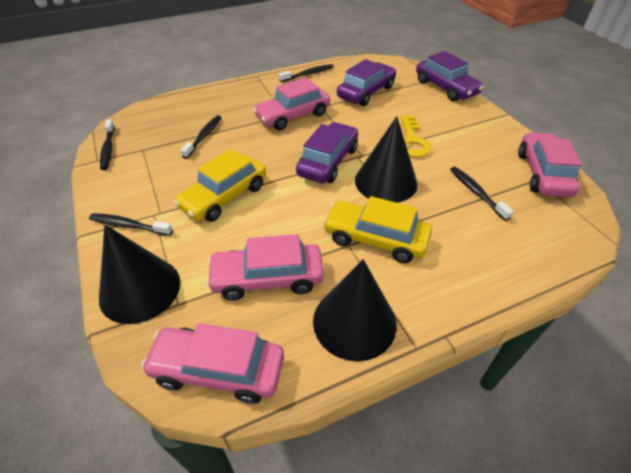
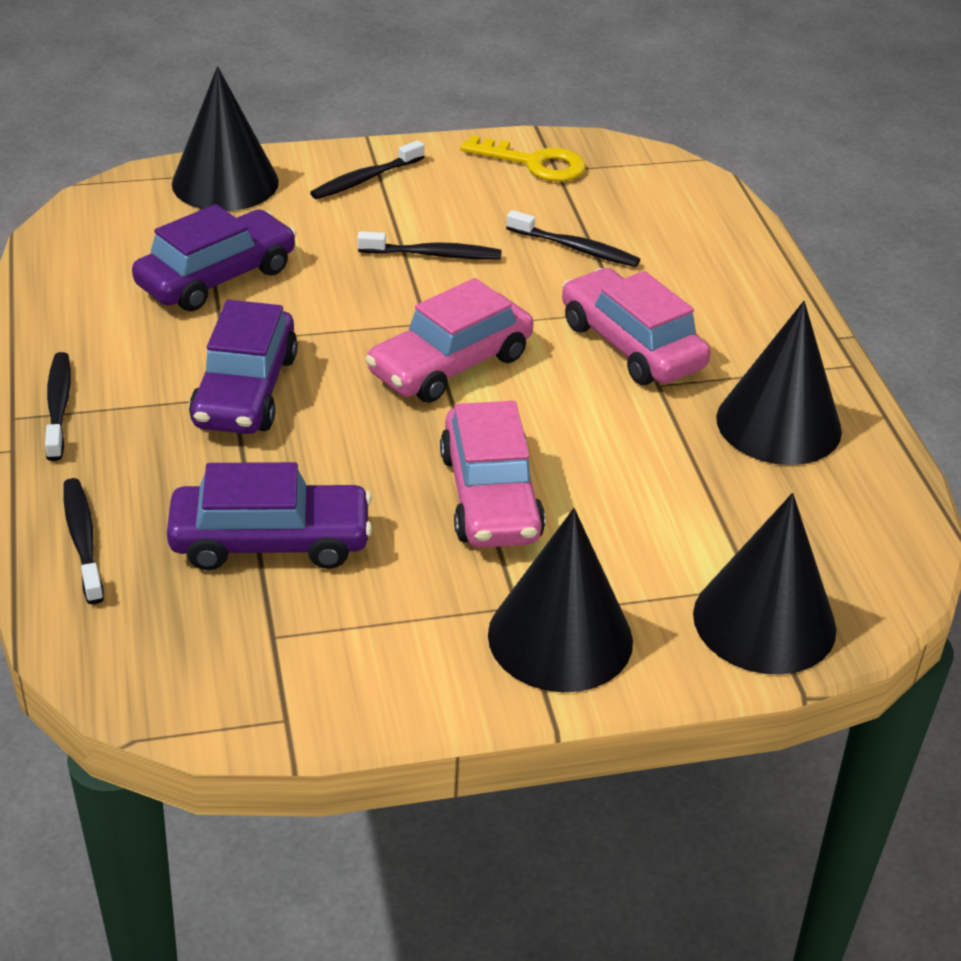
black cone: [99,225,180,324] [313,259,397,361] [355,116,418,203] = 3 -> [172,66,279,211] [488,508,633,692] [693,493,837,675] [716,301,842,465] = 4
pink car: [141,323,284,404] [206,234,324,301] [253,78,330,131] [518,132,582,197] = 4 -> [365,278,533,403] [440,401,545,548] [562,268,710,385] = 3
yellow car: [174,149,266,222] [323,196,432,263] = 2 -> none = 0

